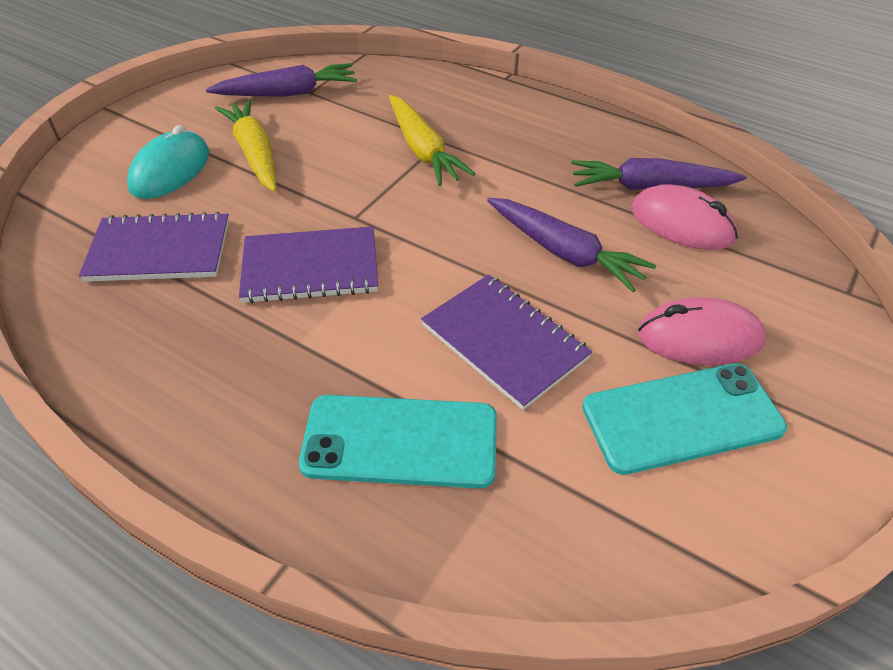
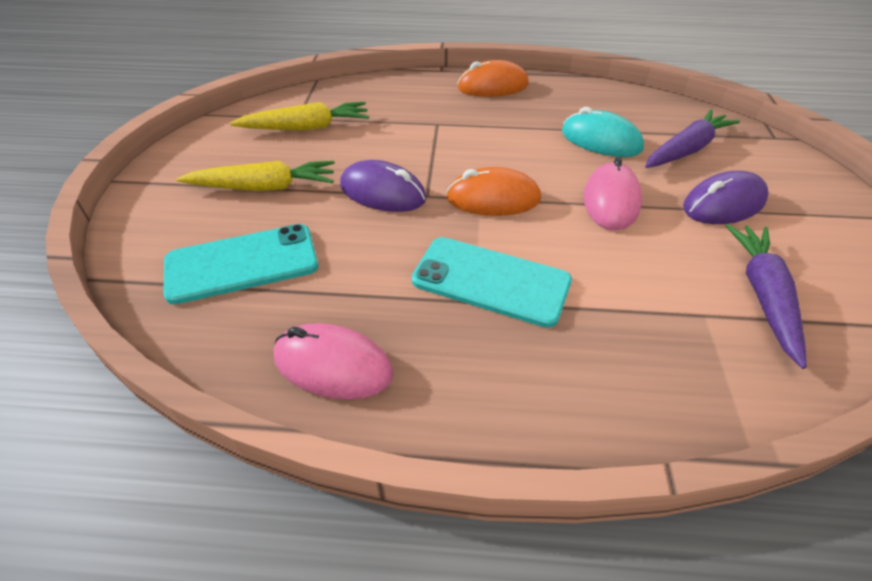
orange mouse: none = 0 -> [446,167,541,216] [457,60,529,97] = 2
purple carrot: [206,63,357,96] [487,198,656,292] [572,158,747,190] = 3 -> [645,109,740,168] [725,224,807,369] = 2
purple mouse: none = 0 -> [340,160,426,212] [683,171,768,224] = 2
purple notebook: [79,212,229,282] [239,226,378,303] [421,275,592,410] = 3 -> none = 0

